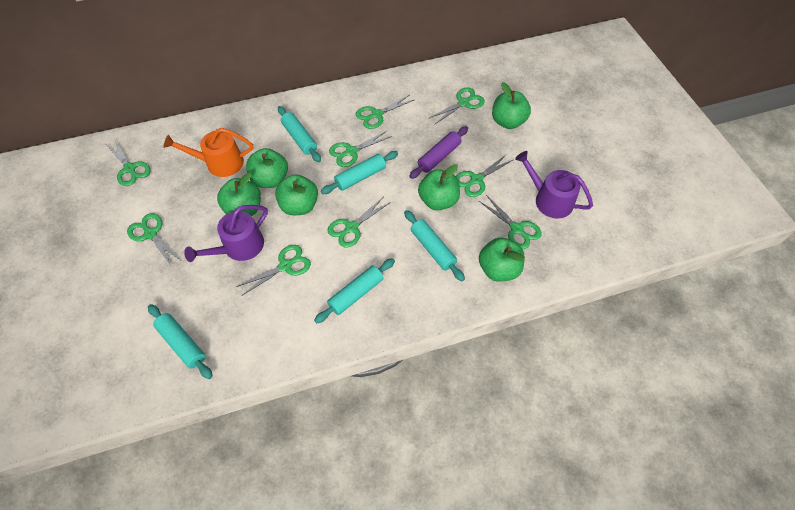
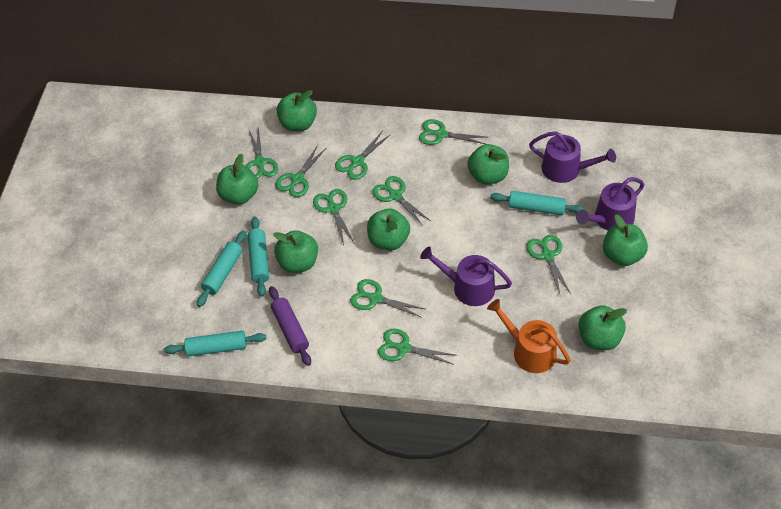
green apple: [217,173,261,216] [246,148,288,188] [275,174,318,215] [418,164,460,210] [479,238,525,282] [492,82,531,129] = 6 -> [216,154,258,205] [273,230,318,273] [277,90,317,131] [367,209,410,250] [467,144,509,185] [578,305,627,350] [603,214,648,266] = 7
purple watering can: [184,205,268,262] [515,151,593,219] = 2 -> [420,247,512,306] [529,131,616,183] [576,177,644,231] = 3
turquoise rolling pin: [148,304,213,379] [278,106,321,162] [314,258,395,323] [321,151,398,194] [404,210,465,281] = 5 -> [164,331,266,357] [197,230,246,307] [248,216,269,297] [490,191,585,215] = 4

